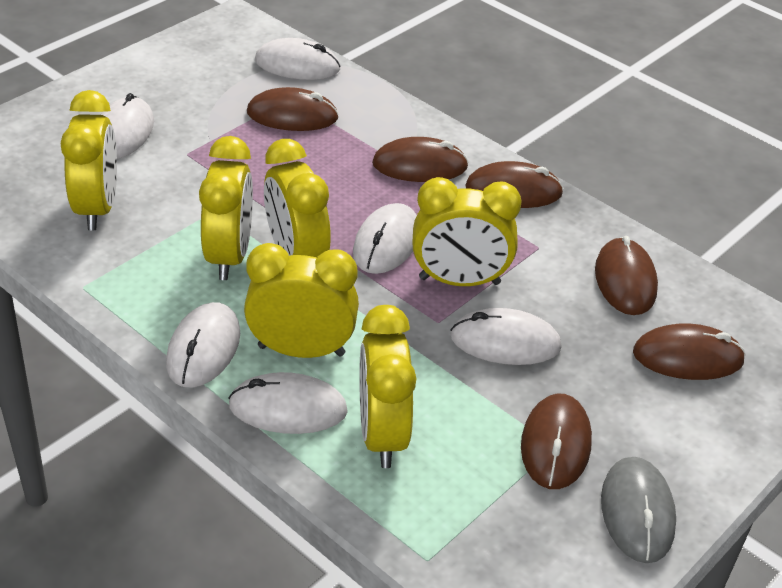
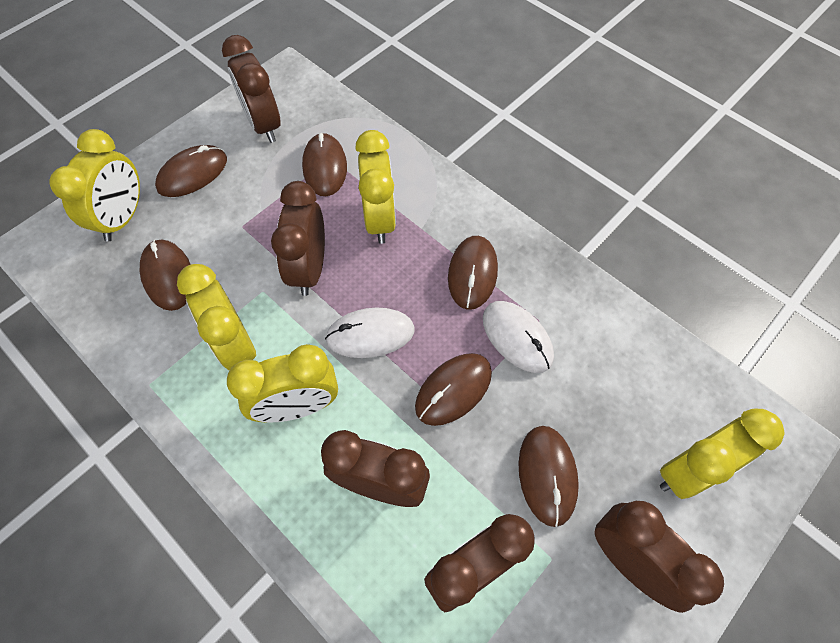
brown clock: none = 0 -> [222,35,281,143] [271,181,325,296] [321,430,430,507] [424,514,535,612] [594,501,724,613] = 5
grey mouse: [601,457,676,563] = 1 -> none = 0
white mouse: [101,93,154,159] [166,302,240,388] [228,372,348,434] [255,38,341,80] [353,203,417,274] [450,308,562,365] = 6 -> [325,308,415,358] [483,301,554,373] = 2
yellow clock: [61,90,117,230] [199,136,253,280] [244,243,359,358] [264,139,331,257] [359,305,417,468] [412,177,522,286] = 6 -> [50,129,140,242] [177,264,256,370] [227,344,338,423] [355,130,396,244] [660,408,785,499] = 5

